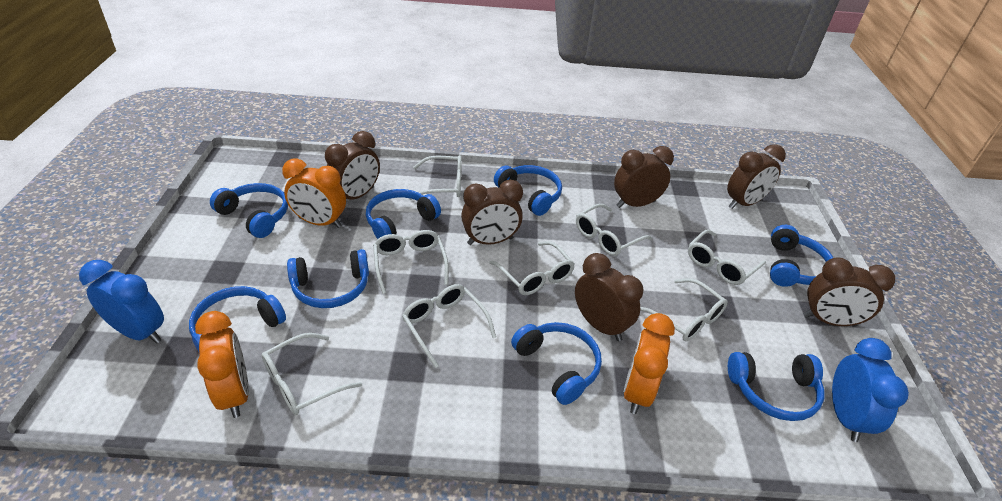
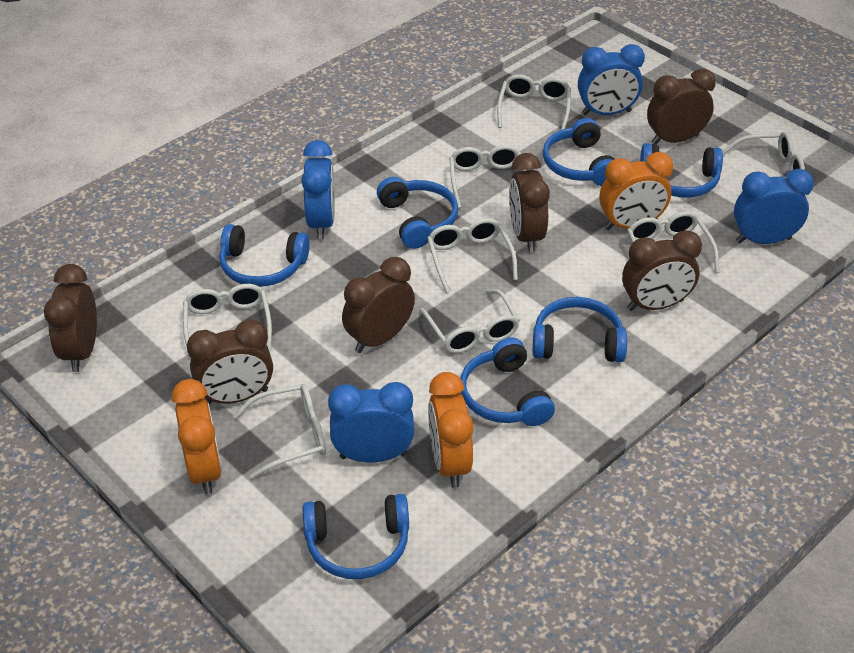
blue clock: [79,260,164,344] [832,338,909,442] = 2 -> [301,140,335,239] [328,382,414,463] [578,44,645,116] [734,169,814,244] = 4
blue headphones: [189,286,286,352] [210,183,288,238] [287,249,369,308] [366,189,441,239] [494,165,562,216] [511,322,602,405] [728,352,824,421] [770,225,833,287] = 8 -> [219,224,310,287] [303,494,409,579] [377,177,458,249] [460,337,555,426] [533,297,627,362] [543,118,615,186] [640,143,723,198] = 7

